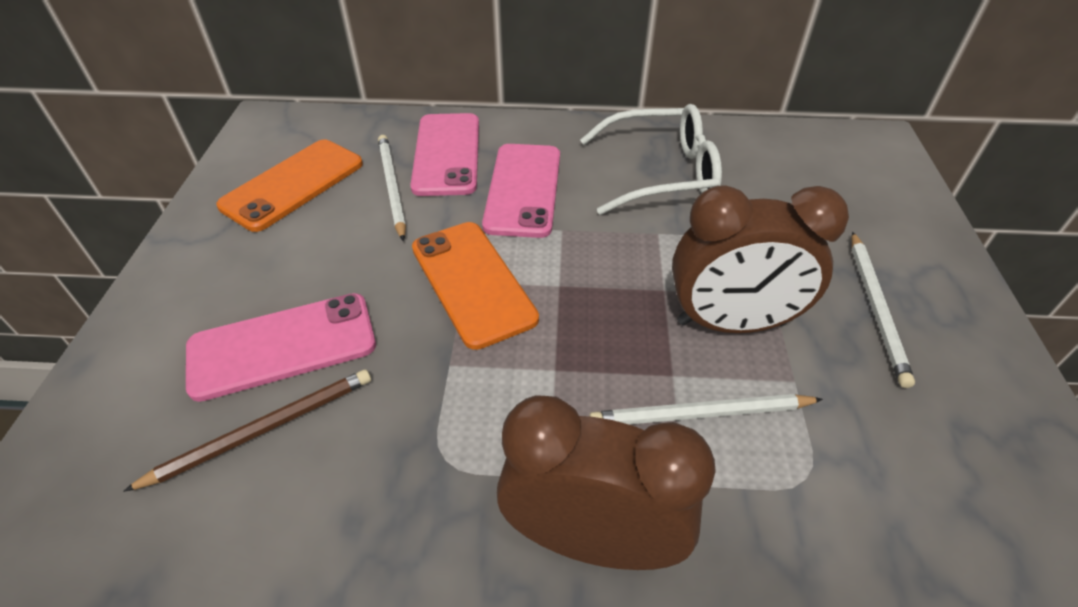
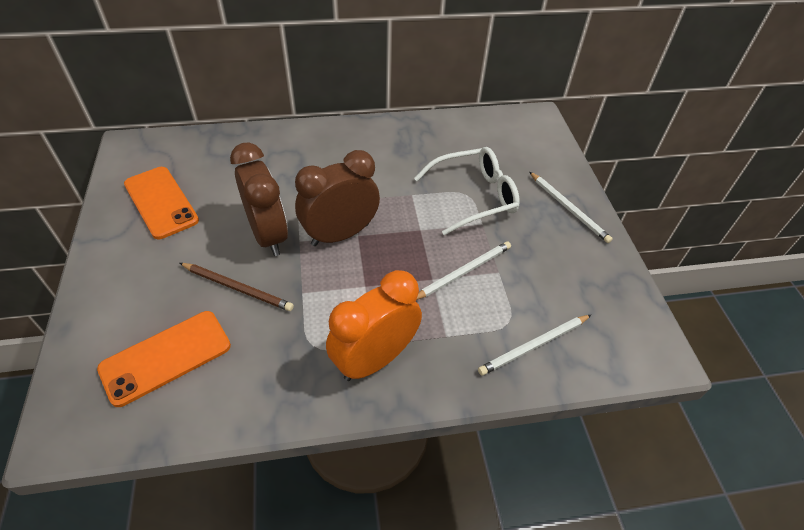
orange clock: none = 0 -> [326,270,422,381] = 1
pink phone: [186,293,376,402] [410,113,479,196] [482,144,560,238] = 3 -> none = 0

